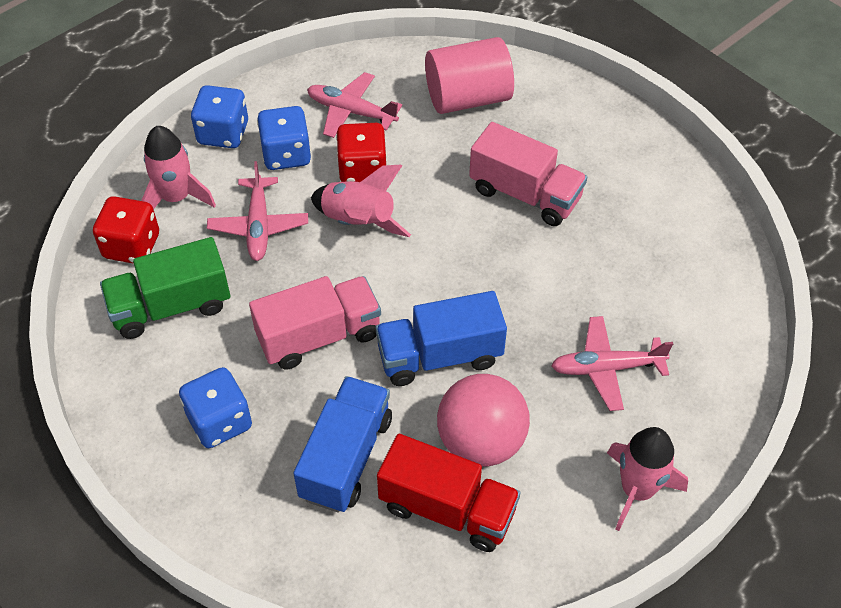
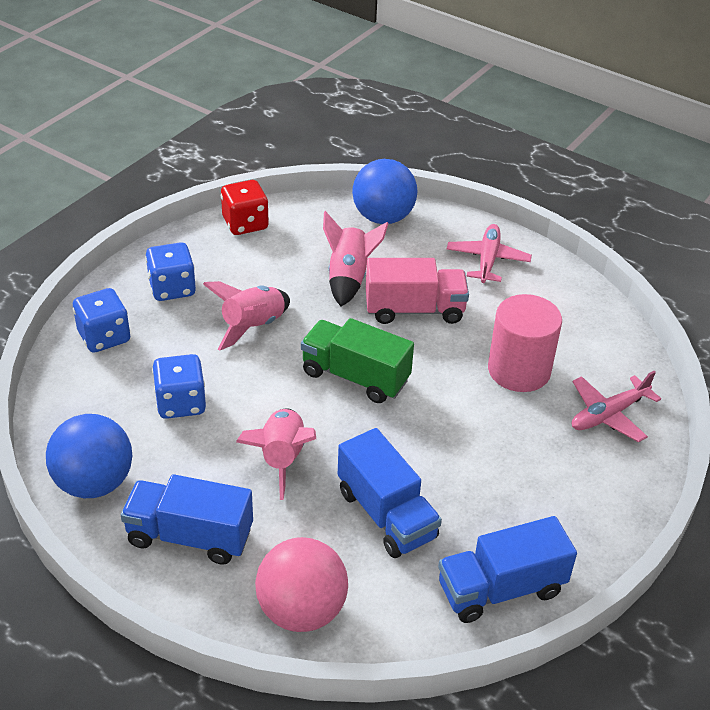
blue ball: none = 0 -> [46,414,132,498] [352,159,418,224] = 2
blue truck: [293,376,392,513] [375,291,507,386] = 2 -> [121,474,253,565] [338,428,442,558] [438,516,577,623] = 3
pink plane: [207,161,308,261] [307,72,402,138] [551,316,673,411] = 3 -> [447,224,532,283] [572,371,661,442] = 2
pink truck: [249,276,381,369] [469,122,587,226] = 2 -> [366,258,469,324] = 1
red dice: [93,196,159,264] [336,123,387,182] = 2 -> [221,180,269,235] = 1
red truck: [377,434,521,552] = 1 -> none = 0

